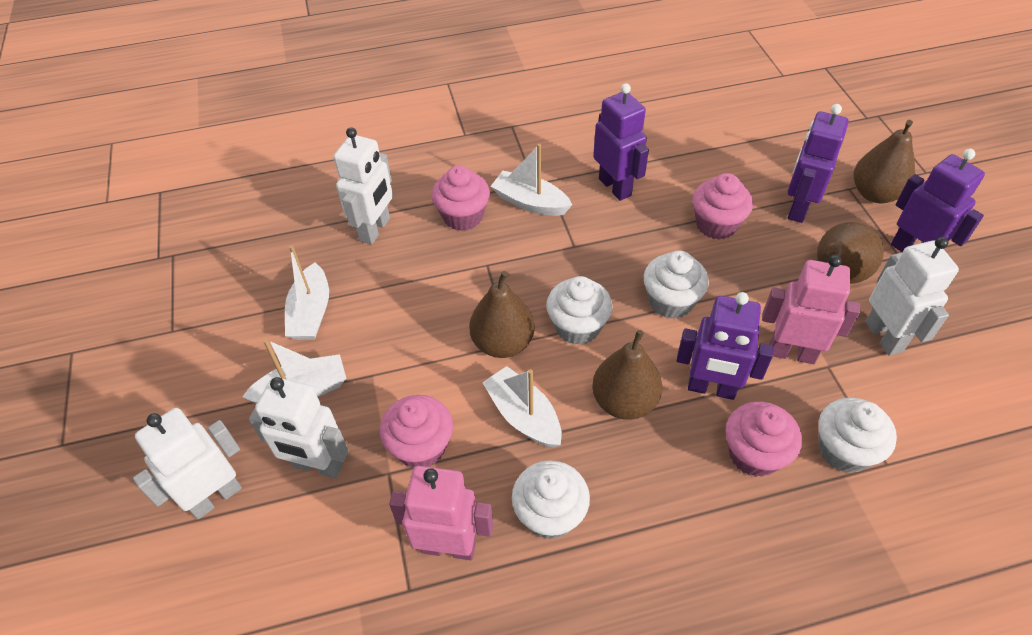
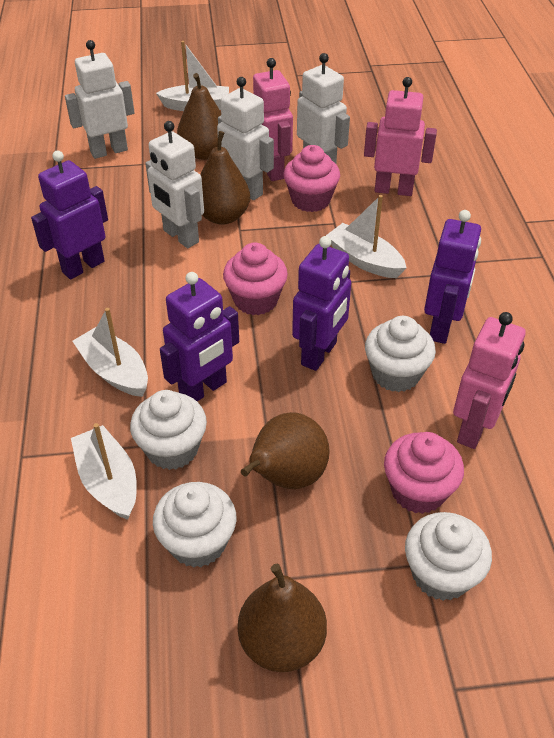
pink cupcake: [380,395,453,468] [432,166,490,231] [692,173,753,239] [725,402,802,477] = 4 -> [223,242,288,315] [284,145,340,212] [384,432,464,514] = 3
pink robot: [389,466,493,560] [762,255,860,364] = 2 -> [253,58,293,181] [364,77,437,196] [453,312,526,449] = 3

